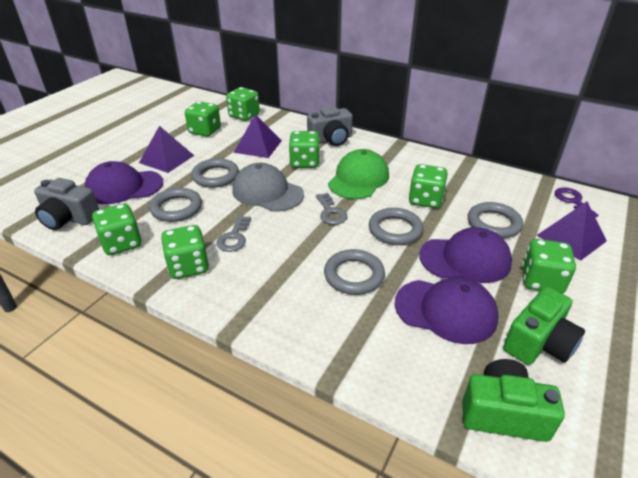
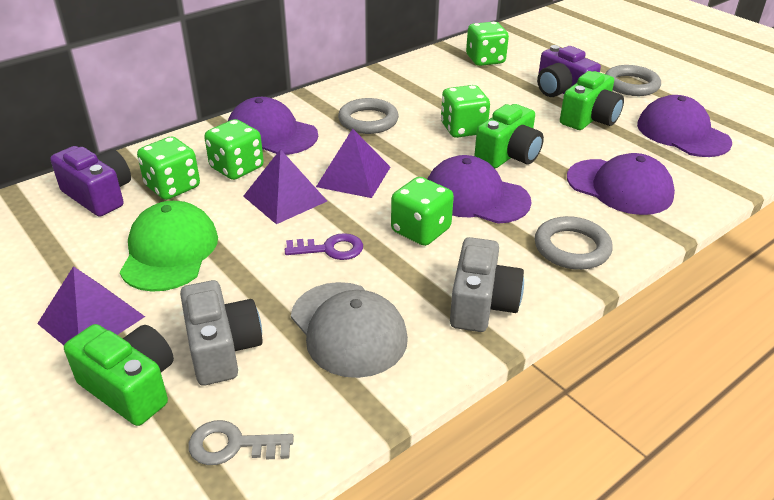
green camera: [462,359,565,442] [503,286,585,365] = 2 -> [64,324,174,426] [474,104,544,168] [560,71,624,130] = 3
green dice: [92,203,142,255] [161,225,209,279] [185,101,221,137] [226,87,260,121] [289,131,320,168] [409,164,448,208] [522,239,576,294] = 7 -> [137,137,200,200] [204,119,264,180] [391,177,454,246] [441,85,490,138] [466,22,509,66] = 5
grey key: [216,215,251,252] [316,193,348,225] = 2 -> [188,420,294,465] = 1
grey ring: [149,188,202,222] [191,158,239,188] [324,249,385,295] [369,208,424,245] [468,202,523,239] = 5 -> [338,98,399,134] [535,216,613,270] [605,65,661,96] = 3
purple camera: none = 0 -> [50,146,131,217] [537,45,601,97] = 2
purple cap: [85,161,163,204] [394,277,499,344] [419,227,512,283] = 3 -> [228,97,318,155] [428,155,532,224] [567,153,675,215] [637,95,732,157] = 4

